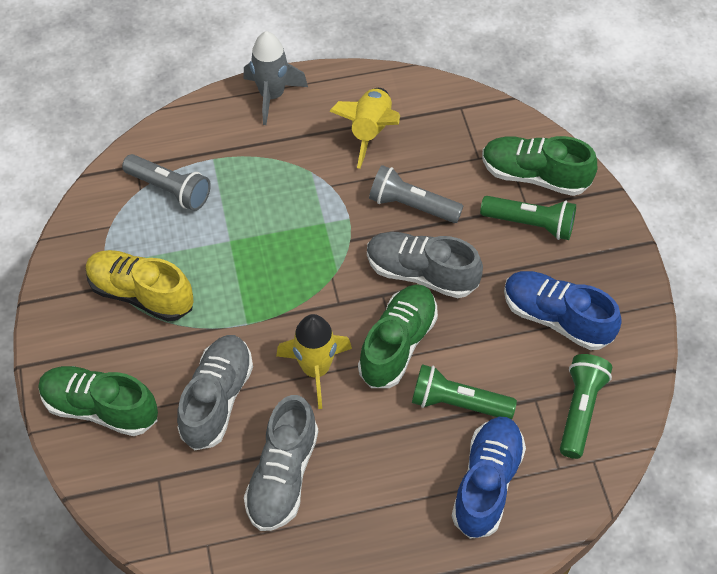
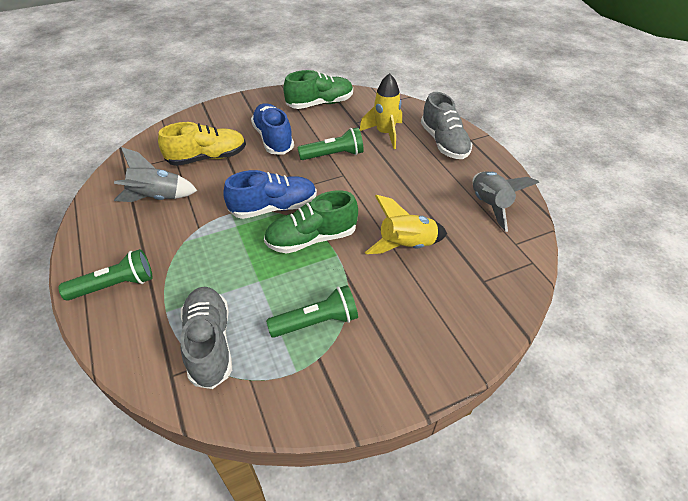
green shoe: [38,366,158,436] [358,284,438,388] [482,136,597,196] = 3 -> [264,190,358,254] [283,70,353,109] = 2
grey flashlight: [122,154,211,211] [369,165,463,223] = 2 -> none = 0
grey rocket: [243,31,308,125] = 1 -> [114,147,198,202] [473,171,539,232] = 2
grey shoe: [177,335,253,451] [244,395,318,531] [367,232,483,298] = 3 -> [180,287,232,389] [421,92,472,159] = 2

